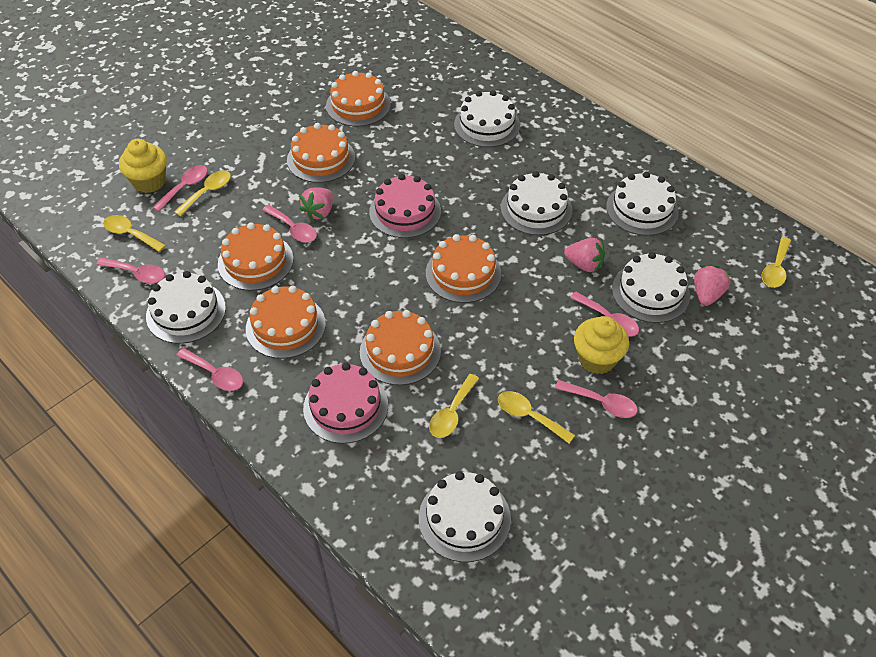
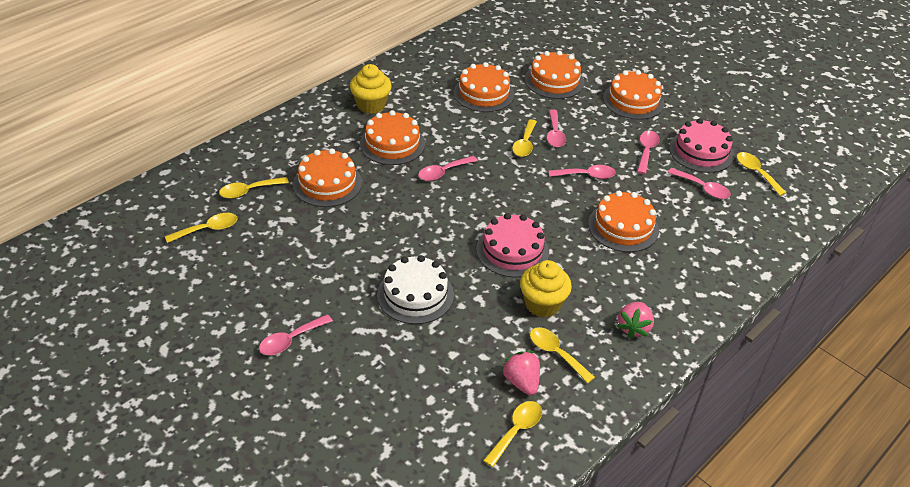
pink strawberry: [299,187,333,221] [564,238,605,273] [694,265,731,306] = 3 -> [502,351,540,395] [617,302,654,339] = 2
white cake: [146,271,226,344] [419,471,511,562] [454,90,520,147] [501,171,572,235] [606,172,679,236] [612,252,690,323] = 6 -> [377,255,454,324] = 1
yellow spoon: [103,215,166,252] [174,170,231,216] [429,374,479,438] [498,391,575,443] [762,237,791,288] = 5 -> [165,213,237,243] [219,177,289,199] [483,401,542,467] [512,119,537,157] [530,327,595,383] [737,152,786,196] = 6

